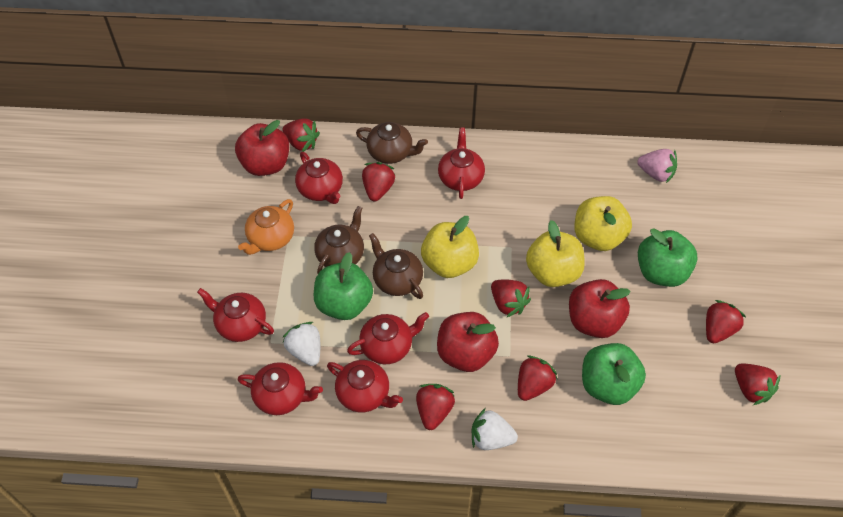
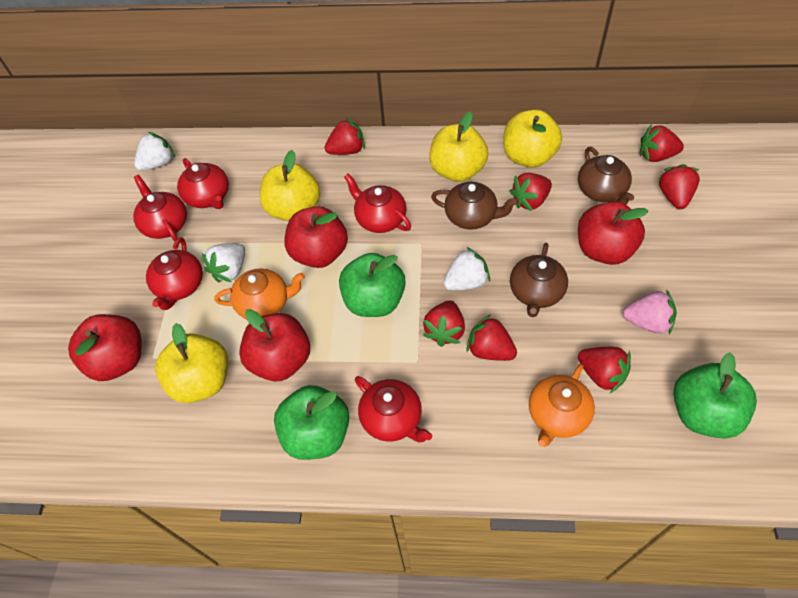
orange teapot: [238,199,294,255] = 1 -> [215,269,305,319] [529,364,595,447] = 2
red apple: [235,120,289,176] [437,312,499,372] [569,279,631,338] = 3 -> [68,314,142,381] [239,309,310,381] [284,206,348,268] [578,201,648,265] = 4
red teapot: [197,288,274,342] [237,362,323,415] [295,152,343,204] [327,360,403,412] [347,312,429,364] [438,128,485,199] = 6 -> [133,175,187,241] [146,237,203,310] [177,158,229,209] [344,173,411,233] [355,376,432,443] = 5
white strawberry: [283,322,320,366] [472,408,518,450] = 2 -> [134,132,175,171] [202,243,245,282] [443,247,490,290] = 3
yellow apple: [421,216,479,278] [526,220,585,287] [574,196,632,251] = 3 -> [155,323,228,403] [260,150,320,221] [429,112,488,182] [503,110,562,168] = 4

